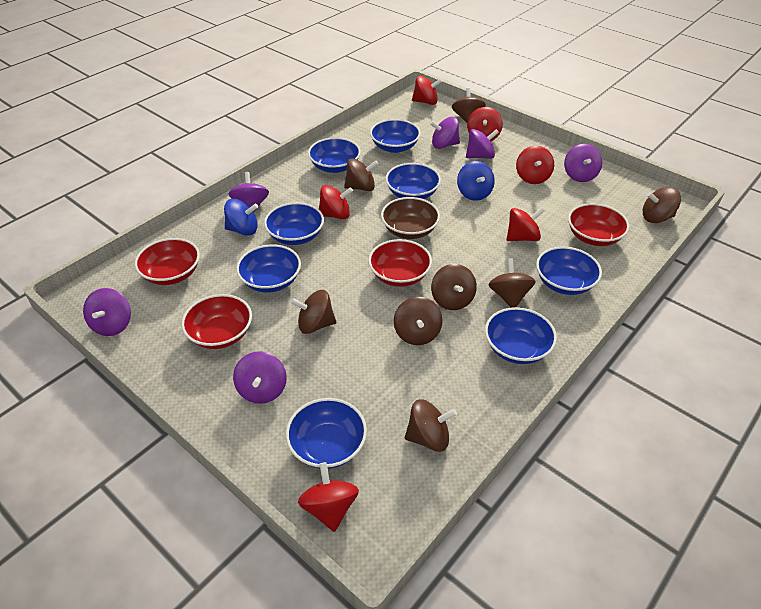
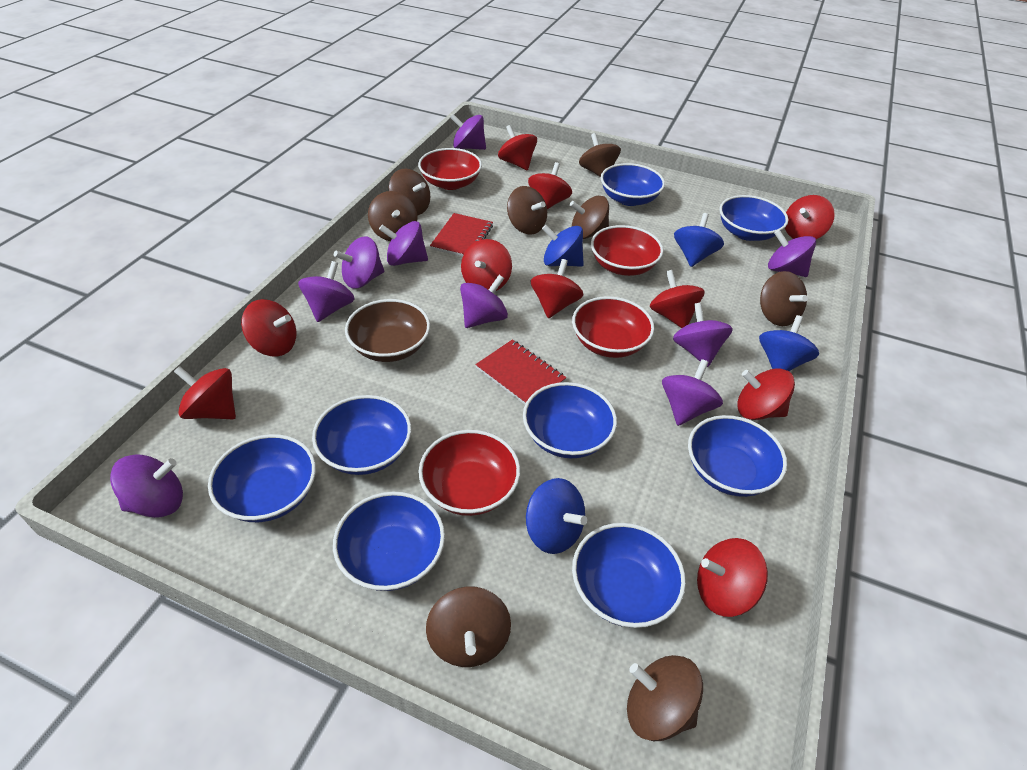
blue spinning top: [224,199,258,236] [457,161,495,201] = 2 -> [526,478,587,554] [542,225,584,267] [674,213,724,267] [759,315,819,371] = 4
purple spinning top: [83,288,131,336] [229,172,269,212] [233,351,287,404] [430,117,460,149] [466,129,499,159] [564,144,602,182] = 6 -> [110,454,183,518] [298,261,355,322] [334,237,384,289] [379,221,428,266] [450,114,486,150] [460,275,508,328] [662,359,723,426] [673,303,733,367] [768,230,816,277] = 9
red notebook: none = 0 -> [430,213,493,257] [475,340,566,405] = 2
red spinning top: [298,462,359,532] [319,185,353,219] [412,76,442,105] [467,107,503,141] [507,207,544,241] [516,146,554,184] = 6 -> [174,366,236,419] [241,299,297,356] [461,239,512,291] [498,125,537,170] [528,162,572,209] [531,259,583,318] [650,270,705,328] [697,538,768,617] [737,368,795,420] [785,195,835,239] = 10

